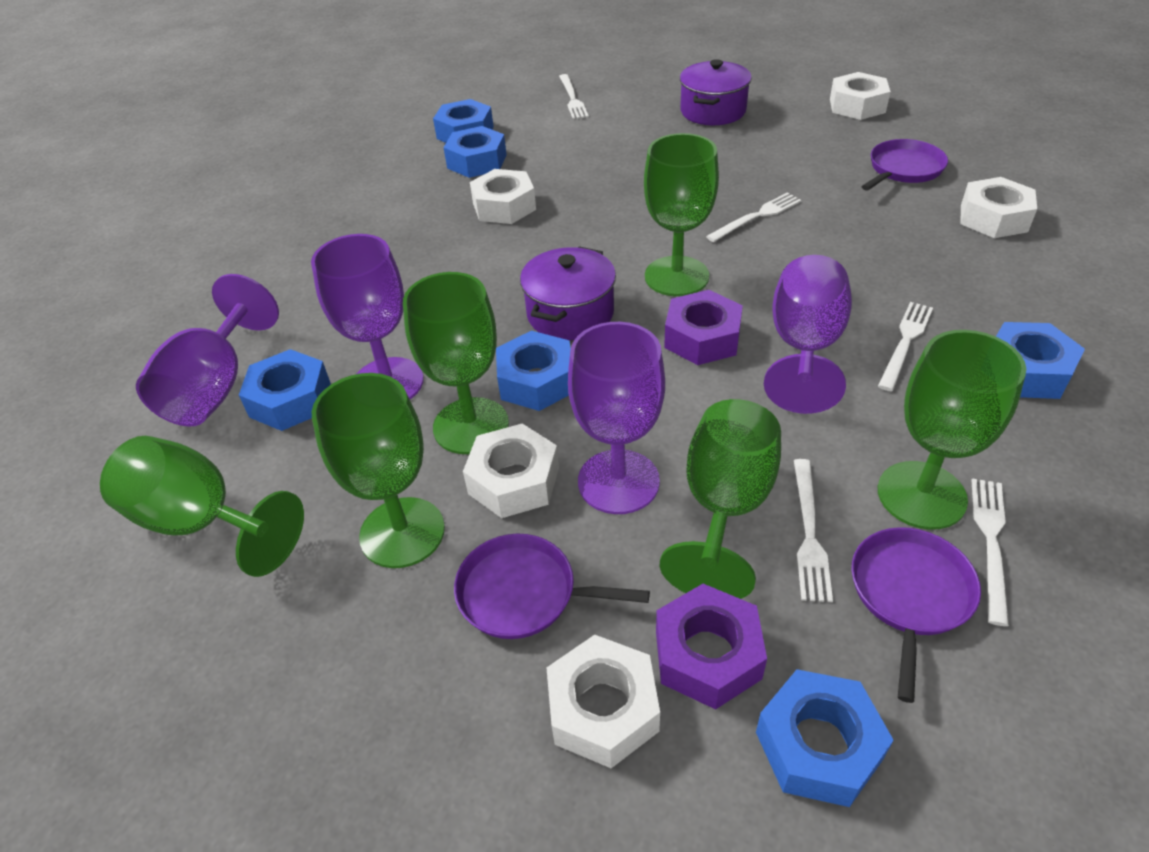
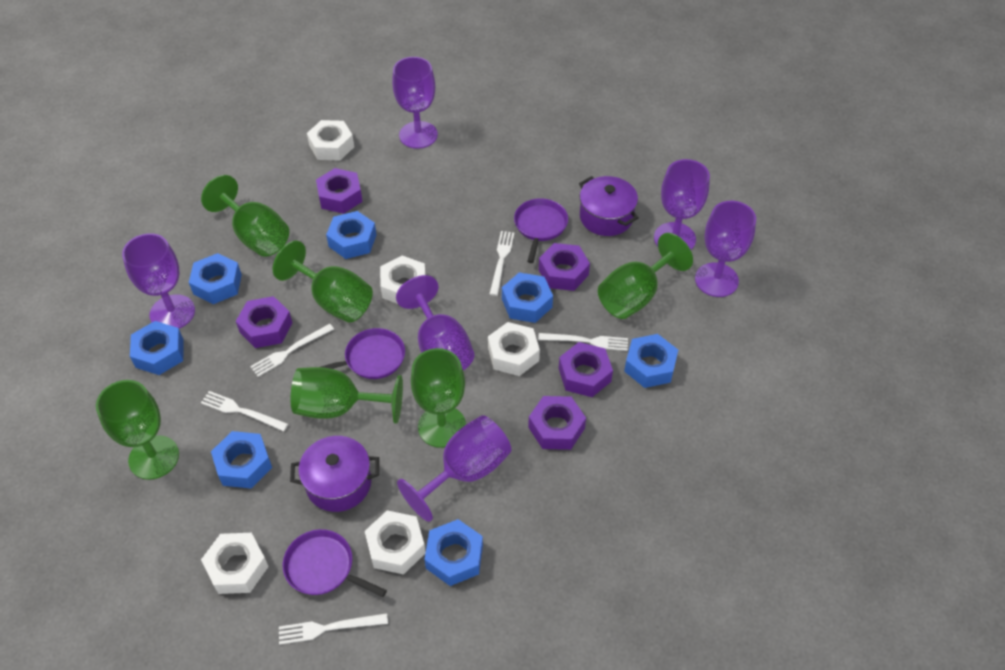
blue nut: [239,349,331,431] [433,99,494,143] [443,126,507,178] [496,331,571,411] [756,669,894,807] [996,322,1085,399] = 6 -> [130,321,184,375] [189,253,242,304] [211,431,272,489] [326,211,377,259] [424,519,483,586] [502,273,553,323] [624,334,678,388] = 7
purple goblet: [136,274,279,427] [311,234,424,399] [568,322,665,514] [764,255,852,414] = 4 -> [122,233,195,328] [392,57,438,149] [396,275,474,370] [397,415,511,522] [654,159,710,250] [695,201,756,297] = 6
purple nut: [656,584,767,709] [664,290,743,365] = 2 -> [236,296,292,348] [316,168,363,214] [528,396,586,450] [539,243,590,291] [559,342,613,397] = 5

